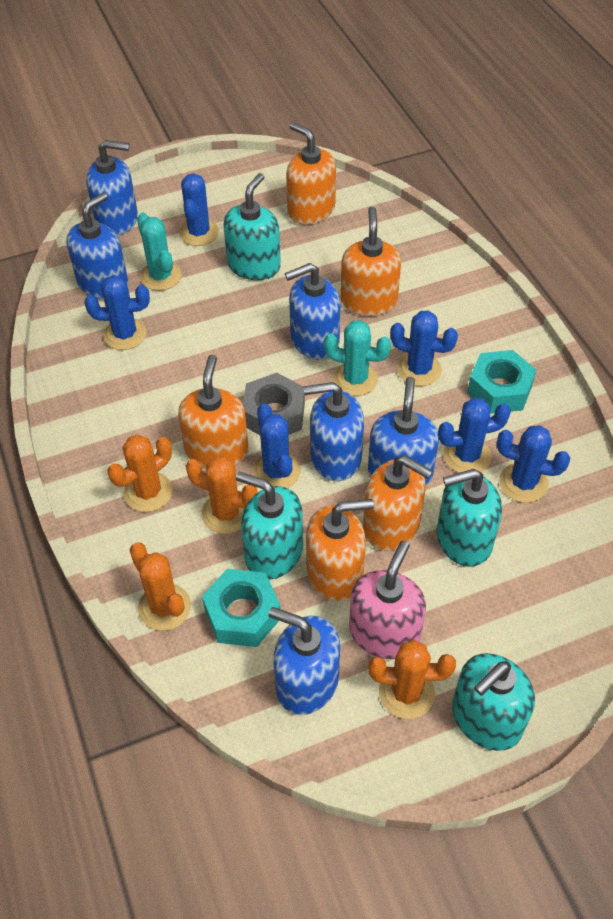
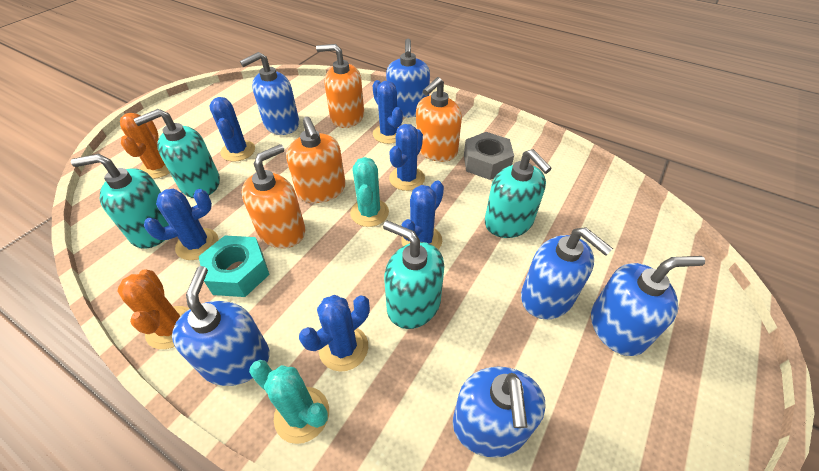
orange cactus: [107,434,173,512] [130,543,191,630] [186,457,258,534] [368,640,456,719] = 4 -> [117,269,189,349] [120,113,170,179] = 2
orange soap dispenser: [178,354,248,468] [286,122,336,225] [306,499,374,601] [341,207,401,316] [363,455,433,551] = 5 -> [242,144,305,248] [286,117,346,203] [316,44,364,128] [416,77,462,162] = 4
pink soap dispenser: [349,541,426,659] = 1 -> none = 0
turquoise nut: [202,569,280,647] [467,350,536,414] = 2 -> [199,235,270,297] = 1

